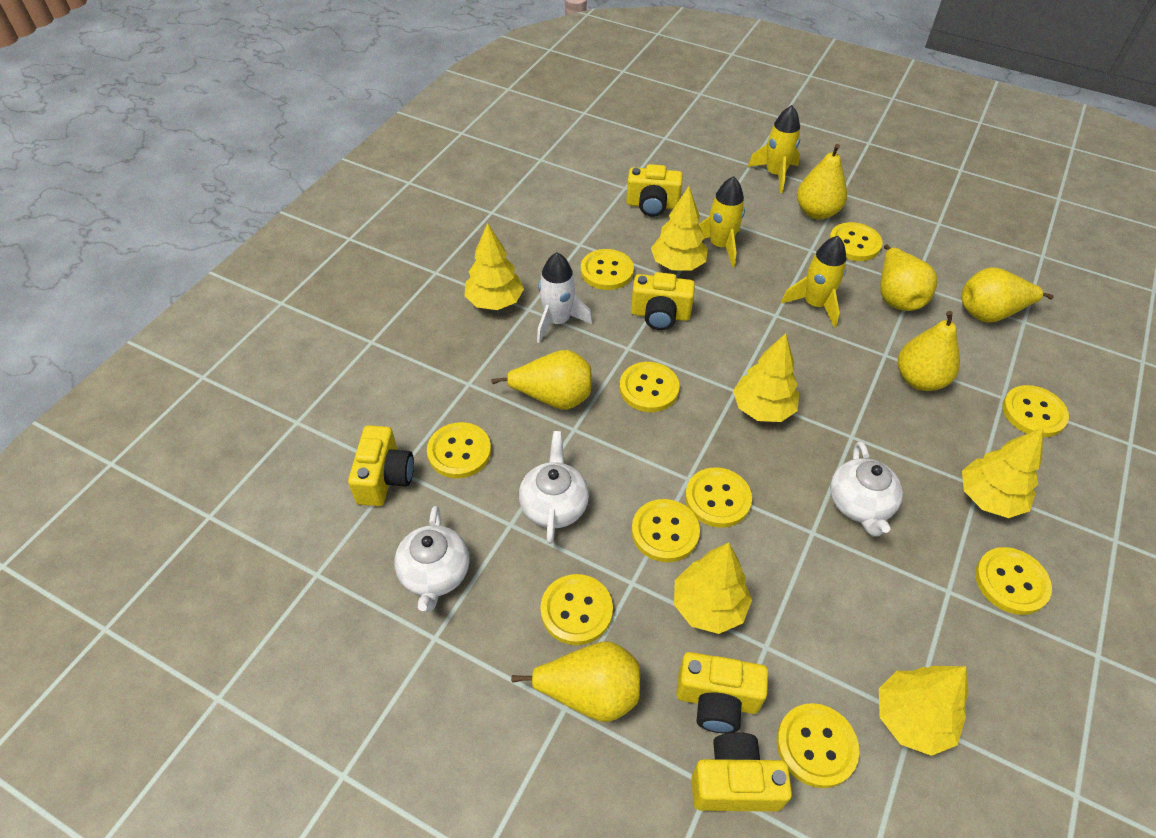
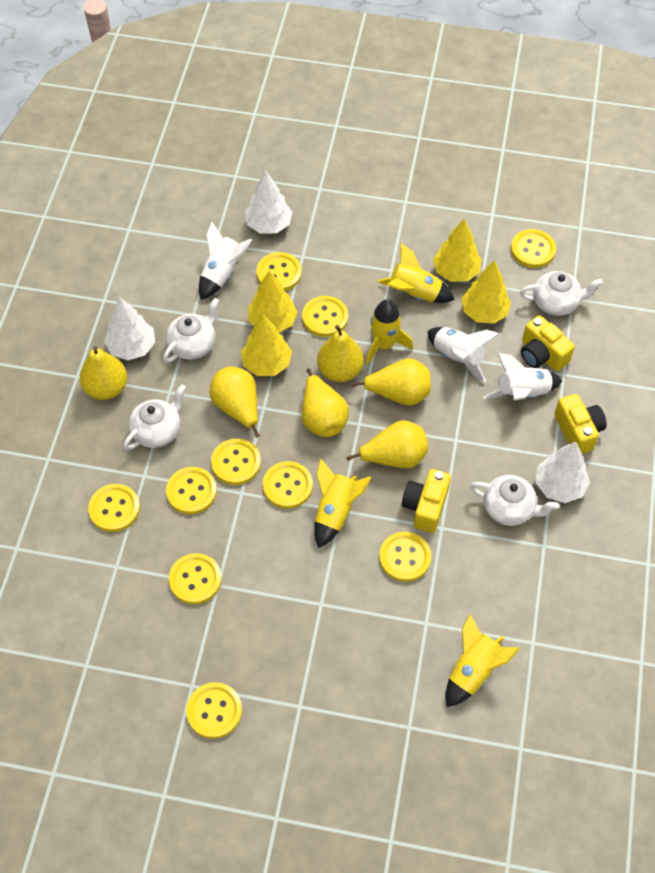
white rocket: [537,252,592,343] = 1 -> [199,222,252,300] [428,327,500,382] [483,353,562,400] = 3
white teapot: [395,506,470,612] [519,431,589,544] [830,441,903,537] = 3 -> [123,384,186,450] [163,298,219,363] [470,475,559,526] [520,271,603,316] = 4
white tree: none = 0 -> [104,297,155,360] [245,170,292,233] [536,442,590,503] = 3
yellow camera: [348,425,414,506] [626,164,683,217] [631,272,695,330] [676,652,768,734] [692,732,792,812] = 5 -> [402,469,451,533] [521,315,575,371] [554,394,607,454] = 3
yellow rocket: [699,176,745,267] [748,105,800,193] [781,236,846,327] = 3 -> [314,458,371,548] [366,299,413,365] [378,243,455,303] [446,614,520,707] = 4
yellow tree: [464,223,524,310] [651,186,708,271] [674,543,752,634] [733,333,799,422] [879,666,969,756] [962,427,1043,518] = 6 -> [241,314,292,376] [248,270,298,333] [433,219,481,282] [461,260,511,324] = 4

